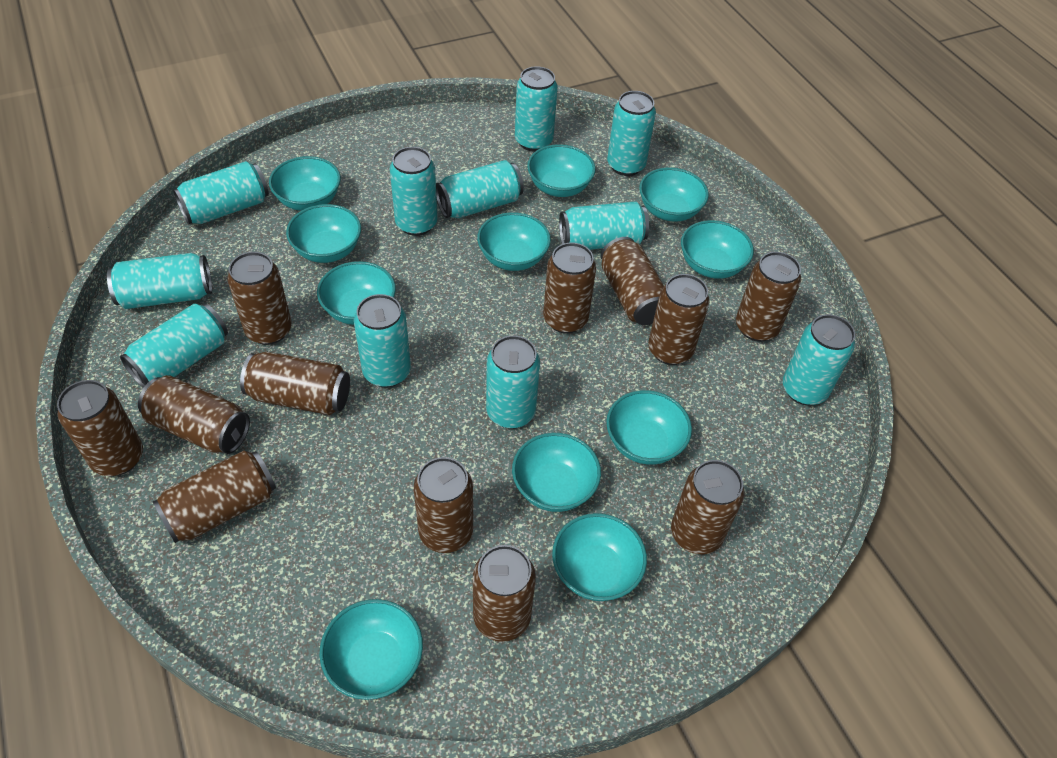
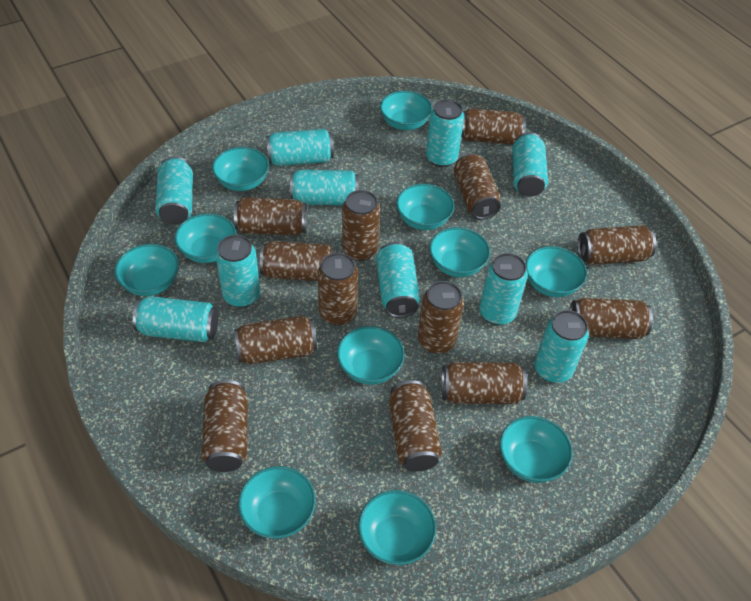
brown can: [57,380,143,476] [138,375,250,454] [153,450,276,543] [227,252,292,345] [240,352,350,415] [414,457,473,553] [473,545,536,642] [543,243,596,333] [601,237,664,325] [648,274,710,365] [671,460,744,554] [736,252,801,342] = 12 -> [201,380,248,472] [234,197,307,235] [234,316,317,364] [260,241,336,281] [318,253,358,326] [342,190,380,261] [389,380,442,471] [418,281,464,354] [442,362,527,404] [453,153,501,220] [461,108,526,145] [569,298,653,339] [577,225,656,265] = 13
turquoise can: [107,253,212,309] [120,303,228,388] [173,161,269,225] [354,294,411,387] [390,147,438,236] [436,160,524,218] [486,335,540,429] [515,66,558,151] [559,201,649,250] [607,91,656,176] [783,314,855,405] = 11 -> [133,296,218,342] [155,156,193,225] [215,235,260,307] [266,129,334,166] [290,170,358,205] [376,242,420,318] [426,99,464,167] [479,253,528,325] [512,132,548,197] [534,310,589,383] = 10

